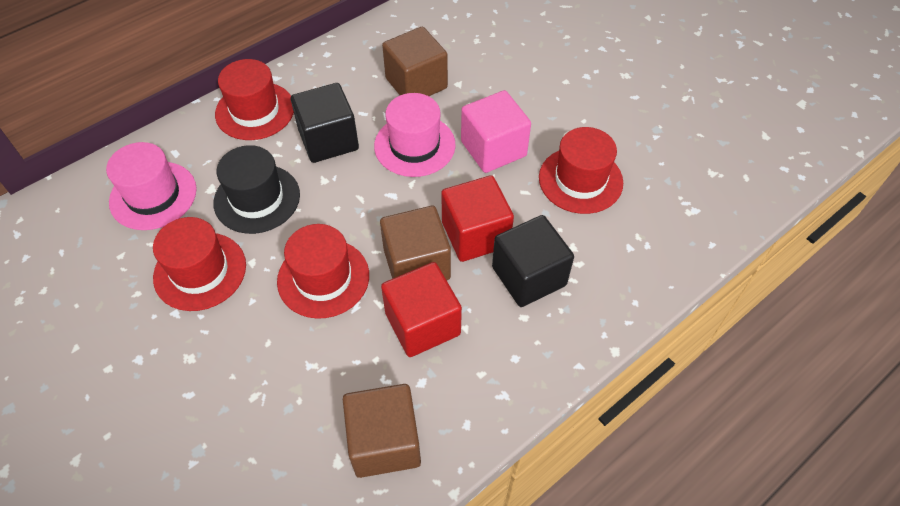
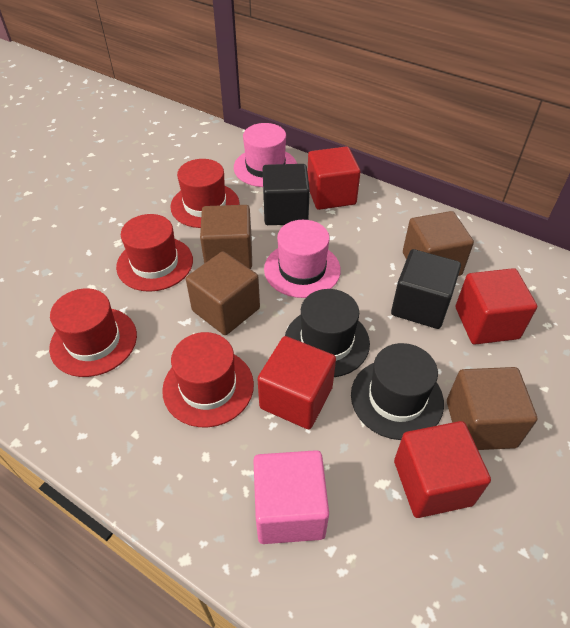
black hat: [213,145,300,234] = 1 -> [285,289,370,377] [351,343,444,440] = 2
brown cube: [343,384,421,478] [380,206,451,280] [382,26,448,96] = 3 -> [186,251,260,335] [200,205,252,269] [403,211,474,276] [447,367,537,450] = 4
red cube: [381,262,462,357] [441,175,514,262] = 2 -> [257,336,336,429] [308,146,361,210] [394,421,491,518] [455,268,537,345] = 4

